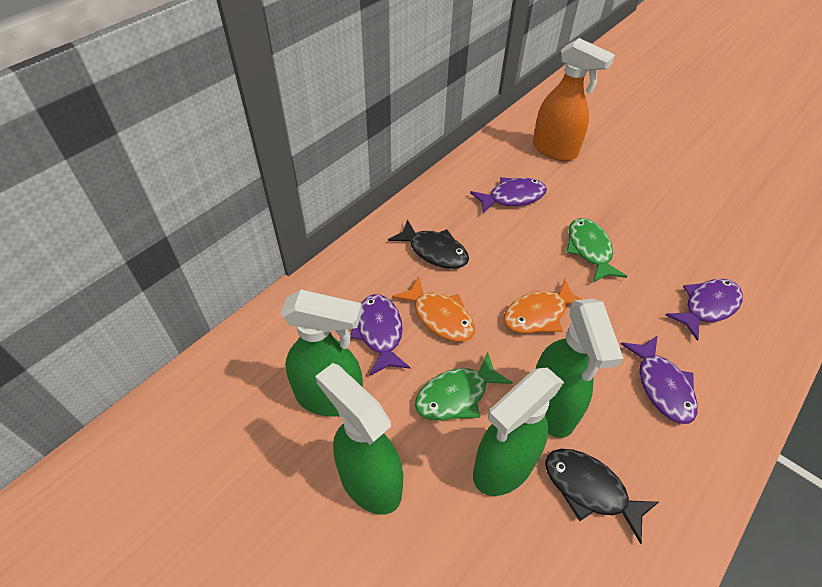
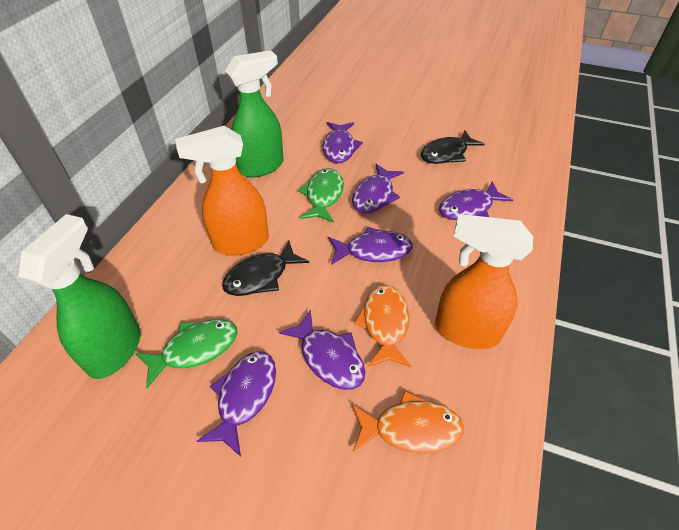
green spray bottle: [280,290,363,417] [315,363,403,515] [473,368,564,496] [535,299,624,438] = 4 -> [18,214,141,379] [225,50,284,177] = 2
orange spray bottle: [533,38,615,161] = 1 -> [175,126,269,256] [435,214,533,349] = 2
purple fish: [350,294,410,376] [470,177,547,214] [621,336,698,424] [665,279,743,341] = 4 -> [197,351,276,457] [279,310,365,390] [322,122,363,163] [328,227,413,265] [352,164,404,213] [439,181,513,220] = 6

